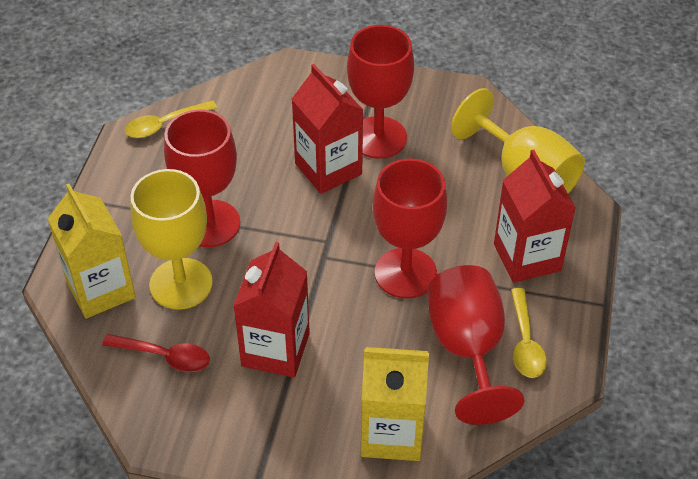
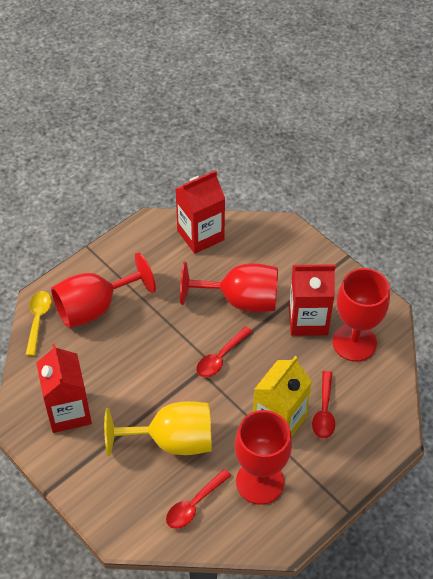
red spoon: [102,334,210,372] = 1 -> [166,469,231,529] [196,326,253,377] [312,371,335,439] = 3
yellow carton: [48,184,136,319] [361,347,429,461] = 2 -> [253,356,312,437] = 1
yellow goblet: [130,169,213,310] [451,88,585,194] = 2 -> [104,401,212,456] = 1
yellow spoon: [125,100,217,138] [511,288,547,378] = 2 -> [26,291,51,356] = 1

